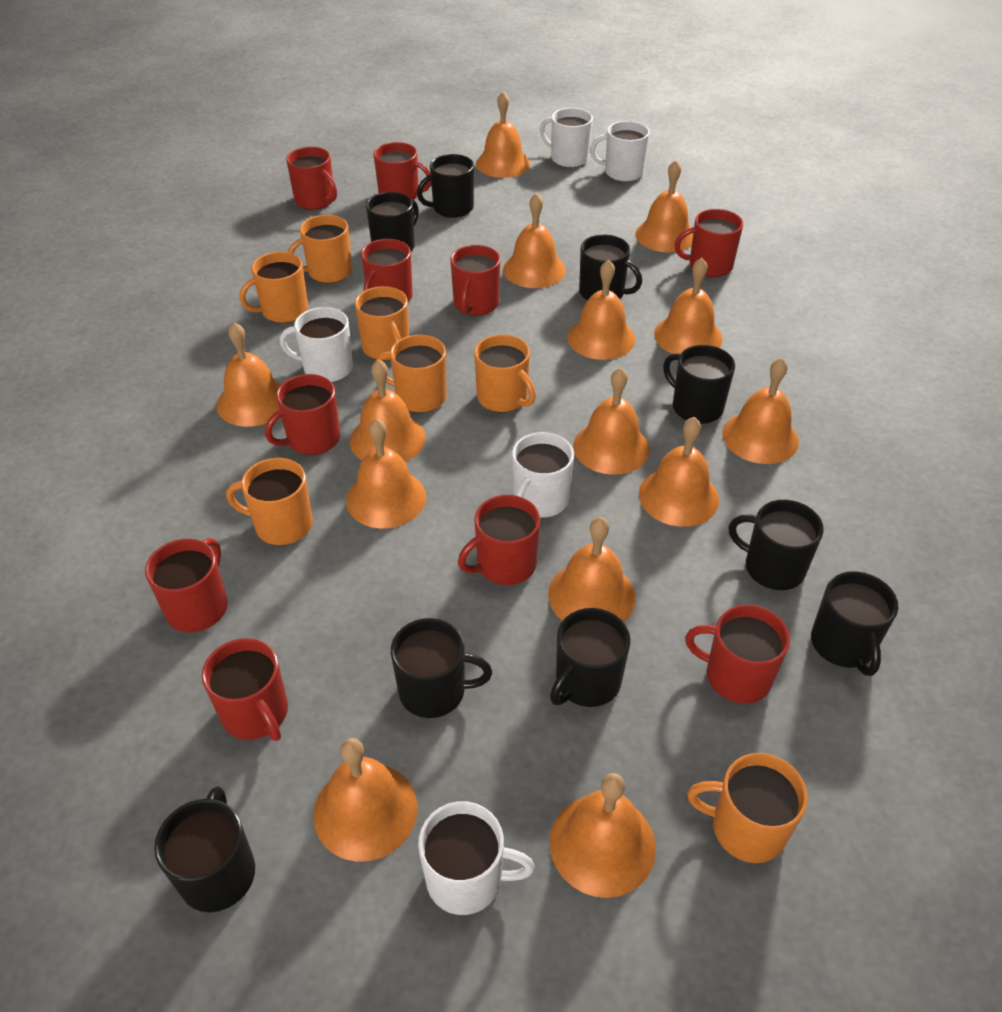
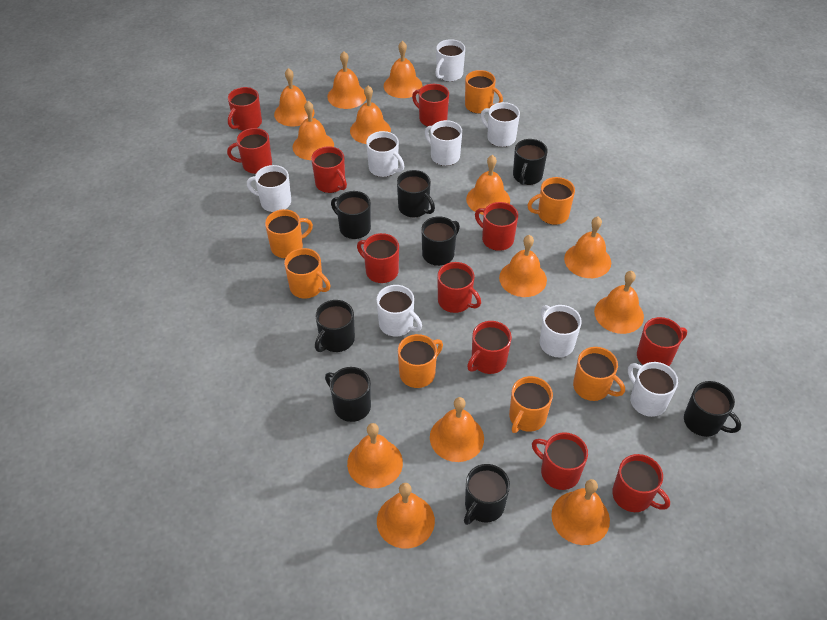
black mug: [154,786,255,912] [366,192,419,251] [391,618,492,718] [417,154,474,218] [550,608,631,707] [579,235,642,301] [663,345,735,424] [729,500,824,590] [811,571,898,676] = 9 -> [315,300,355,352] [325,367,371,422] [331,191,371,239] [397,170,435,218] [421,216,460,266] [464,464,510,525] [513,139,548,185] [684,381,741,437] = 8
orange bell: [217,322,281,427] [313,738,418,862] [346,419,426,529] [350,359,425,462] [476,91,530,178] [503,193,566,288] [548,517,636,622] [549,773,656,898] [567,259,635,360] [573,367,650,475] [635,160,693,252] [639,417,719,527] [654,258,722,354] [722,357,799,464] = 14 -> [274,68,314,127] [292,101,334,160] [327,51,366,109] [347,423,403,488] [350,86,391,144] [377,483,435,549] [384,41,422,98] [430,397,484,462] [466,155,510,215] [499,235,547,297] [551,479,610,545] [564,217,611,278] [594,271,644,334] = 13
red mug: [145,538,228,632] [202,638,288,741] [265,374,340,455] [286,147,337,210] [361,239,413,302] [373,142,431,200] [450,245,500,316] [458,495,540,585] [674,209,743,277] [685,605,790,704] = 10 -> [227,128,272,174] [228,87,262,131] [311,146,347,193] [357,233,399,283] [412,84,449,127] [437,262,481,313] [467,321,512,374] [475,202,518,251] [532,432,588,490] [612,454,670,512] [637,317,687,366] = 11
white mug: [280,307,353,382] [418,801,535,915] [512,432,574,518] [540,108,593,168] [590,121,650,182] = 5 -> [247,165,291,212] [366,131,404,177] [376,285,422,337] [425,120,462,166] [435,39,465,82] [480,102,520,147] [540,305,582,357] [628,362,678,417] = 8

